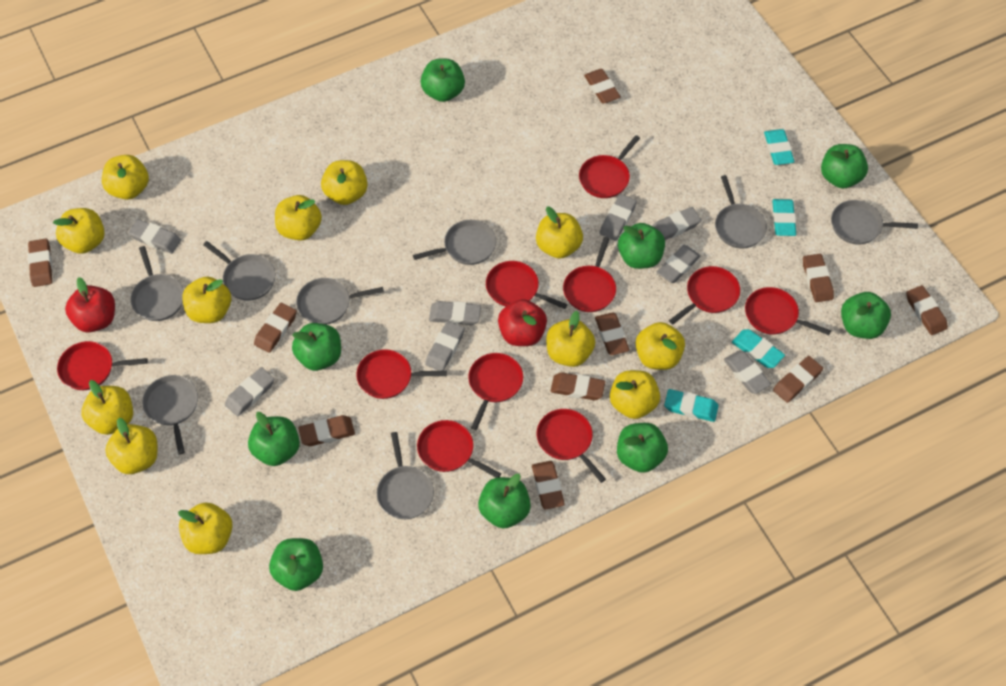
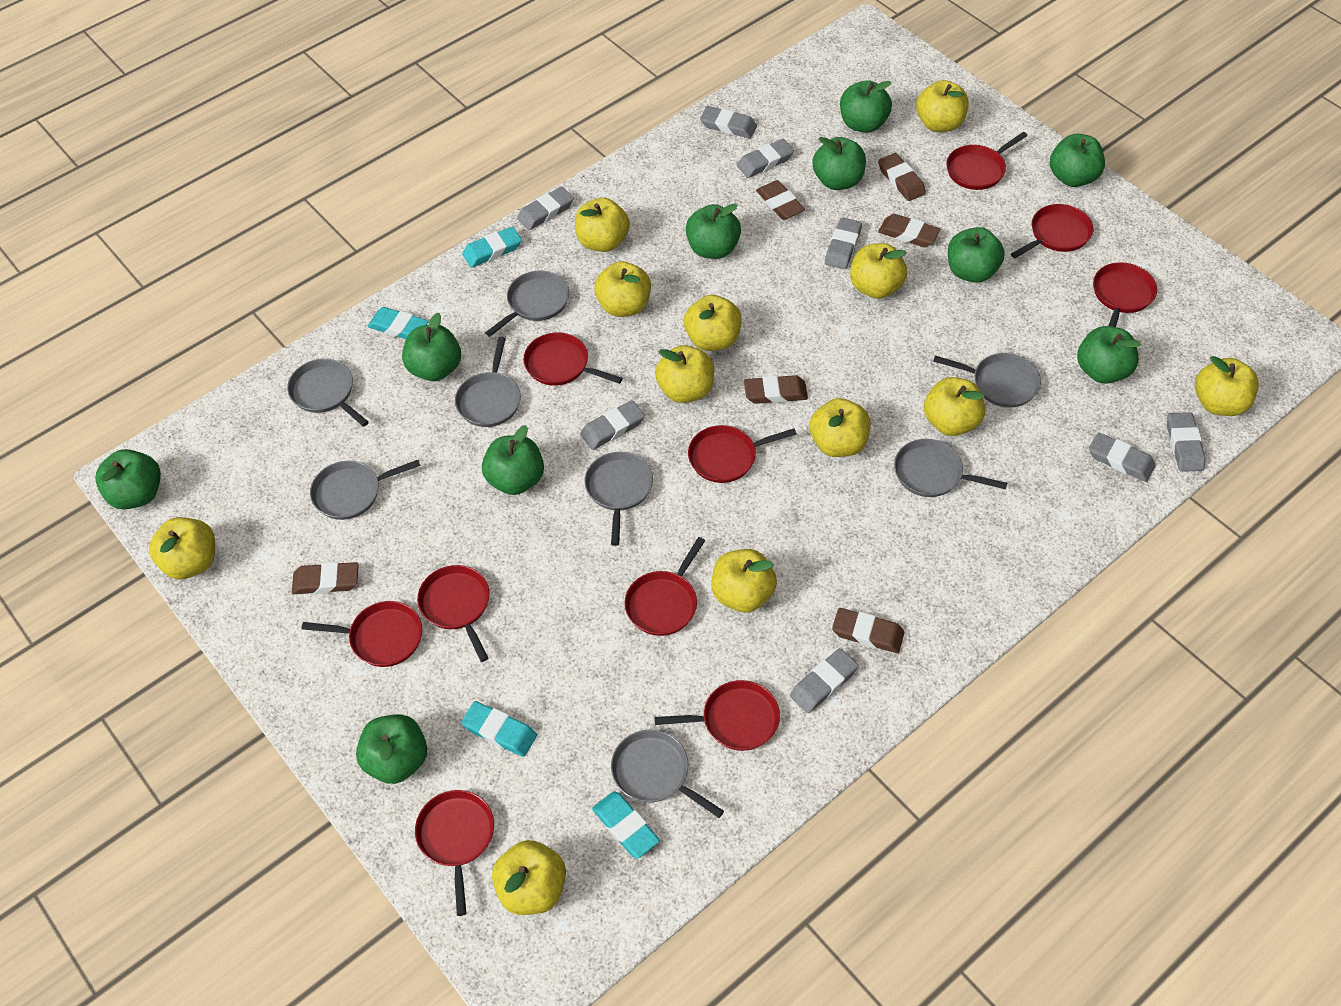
brown eraser: [28,239,52,287] [254,303,297,353] [298,415,355,446] [532,461,565,509] [551,372,605,400] [584,69,621,104] [595,312,630,355] [773,356,823,403] [803,254,834,302] [906,285,948,335] = 10 -> [292,562,359,594] [744,375,808,404] [756,180,805,220] [832,608,905,653] [878,153,926,201] [878,214,940,247] = 6
green apple: [248,412,300,466] [269,538,323,591] [292,323,341,371] [421,59,465,102] [478,474,531,528] [617,423,668,473] [618,223,665,269] [821,144,868,188] [841,292,891,339] = 9 -> [95,449,161,509] [356,714,427,784] [402,313,461,381] [482,425,544,495] [686,204,741,259] [812,137,866,190] [840,80,892,133] [948,227,1005,283] [1050,134,1105,187] [1077,326,1141,384] = 10
red apple: [65,277,115,333] [498,299,547,346] = 2 -> none = 0

